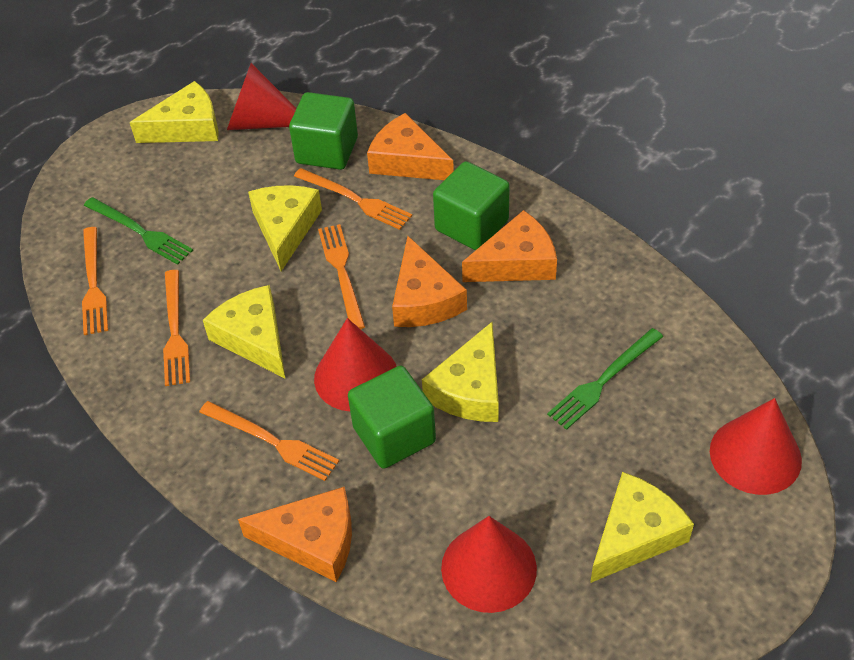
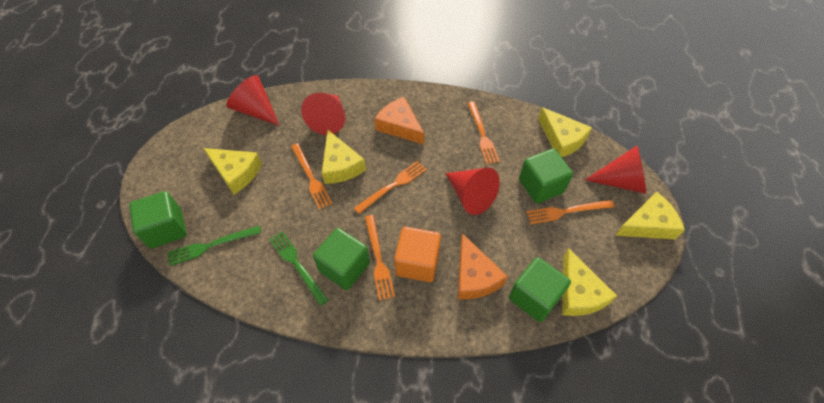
green cube: [289,92,358,170] [348,366,436,469] [433,161,510,250] = 3 -> [129,191,187,249] [313,228,370,290] [509,257,571,322] [519,148,573,204] = 4
orange cheese: [238,487,352,582] [367,113,454,180] [392,236,467,327] [462,210,557,282] = 4 -> [375,97,424,144] [458,233,508,299] = 2
orange cube: none = 0 -> [394,227,441,282] = 1

